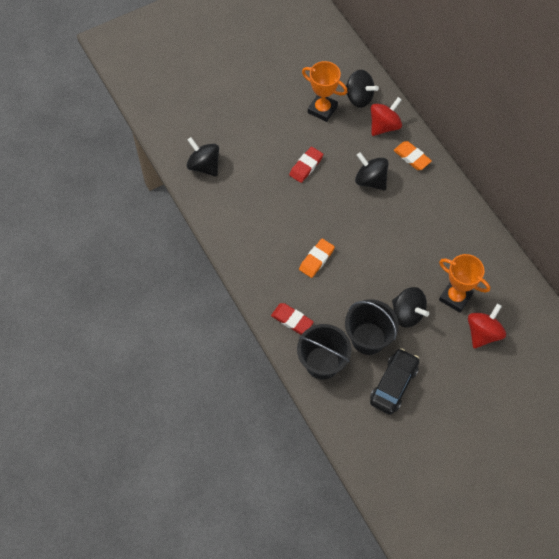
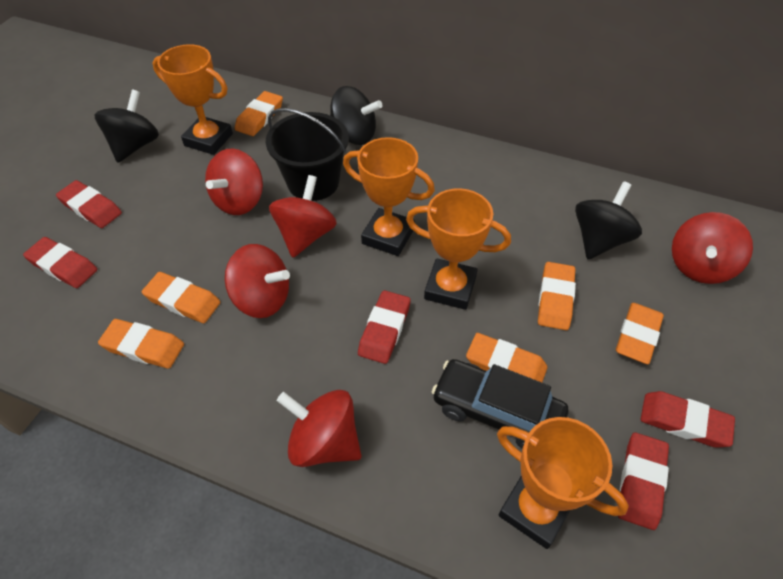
black bucket: [297,324,351,380] [345,299,399,355] = 2 -> [266,108,349,201] = 1
black spinning top: [187,137,219,177] [346,70,379,108] [355,152,388,190] [392,287,429,328] = 4 -> [94,89,159,163] [330,86,383,145] [575,181,642,259] = 3
orange eraser: [299,239,335,278] [394,141,432,170] = 2 -> [98,319,184,369] [142,272,220,323] [235,91,283,136] [466,333,547,382] [538,262,576,330] [616,303,664,364] = 6
orange trophy: [302,61,348,122] [439,254,490,313] = 2 -> [153,44,233,155] [343,137,435,256] [406,188,511,310] [497,417,629,549] = 4
red eraser: [271,303,314,334] [289,147,323,183] = 2 -> [23,237,97,288] [56,180,122,228] [358,290,411,364] [618,433,669,530] [641,391,735,448] = 5
red spinning top: [371,97,402,136] [468,304,506,349] = 2 -> [205,149,263,215] [225,244,290,318] [269,175,337,257] [277,390,361,467] [672,212,753,284] = 5

